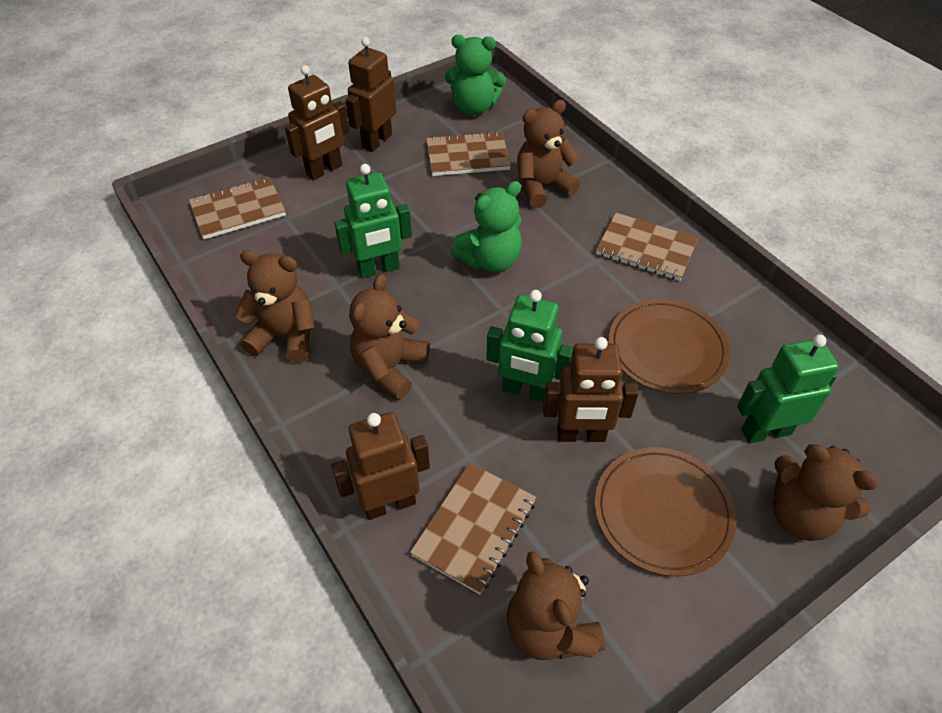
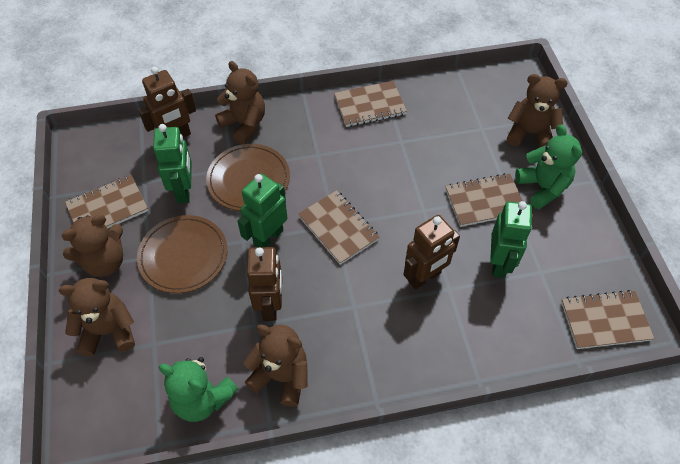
brown notebook: [189,177,286,239] [410,463,536,594] [426,131,511,176] [596,213,698,281] = 4 -> [65,175,148,229] [298,190,380,265] [334,81,407,127] [445,173,523,227] [561,290,655,349] = 5
brown robot: [285,65,349,180] [331,412,430,520] [346,37,396,152] [543,337,639,442] = 4 -> [138,67,196,138] [247,247,282,321] [403,215,460,289] = 3

